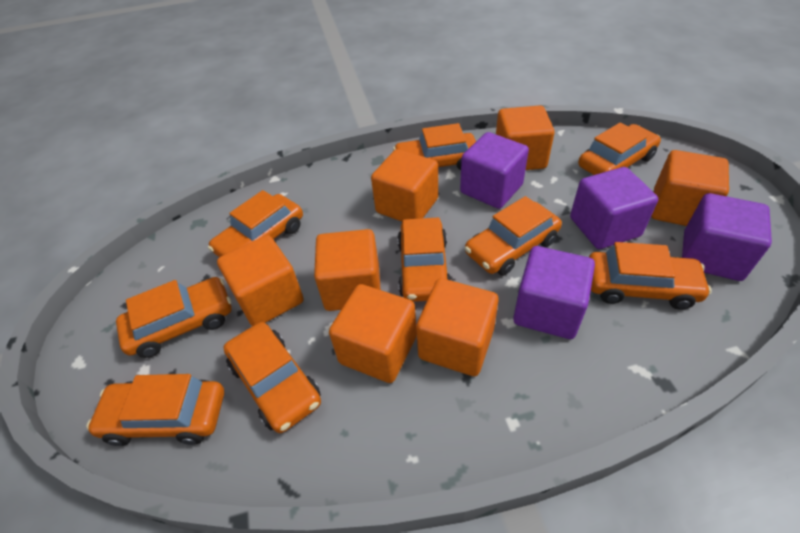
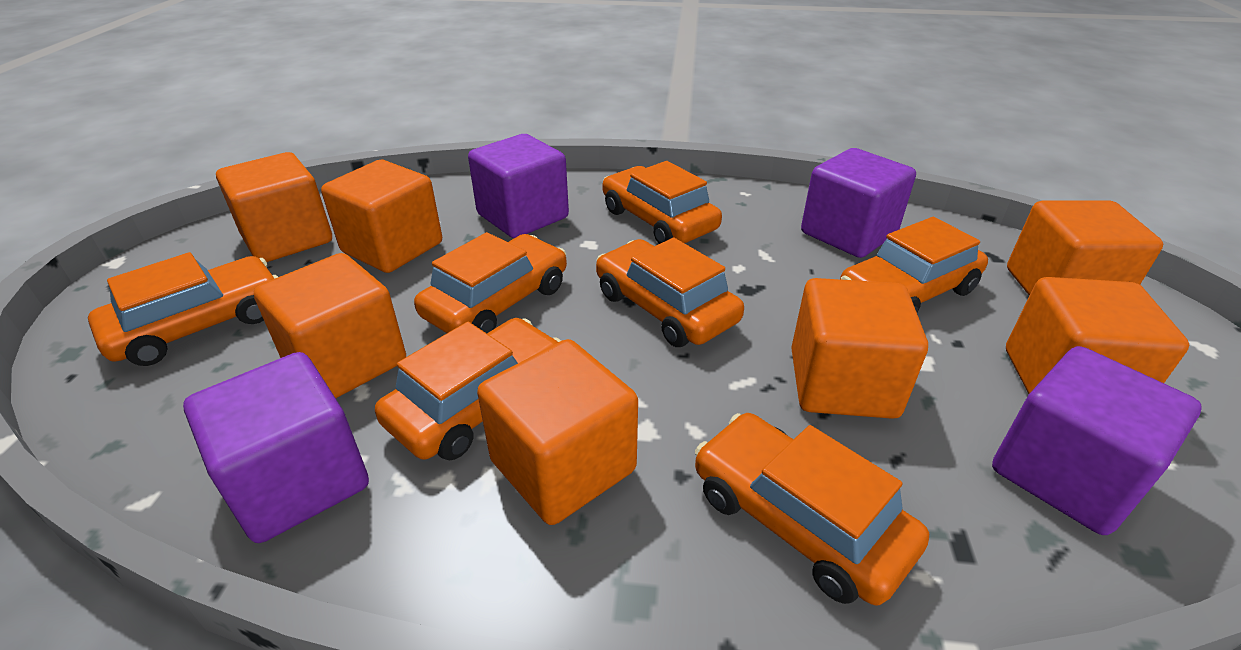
orange car: [86,374,224,446] [116,277,232,358] [208,190,303,257] [223,322,321,433] [393,123,476,170] [397,217,452,302] [465,196,562,276] [578,122,661,175] [589,242,712,310] = 9 -> [88,252,278,366] [375,318,561,460] [414,232,567,333] [596,238,744,347] [603,161,722,244] [695,413,929,605] [840,217,988,313] = 7

